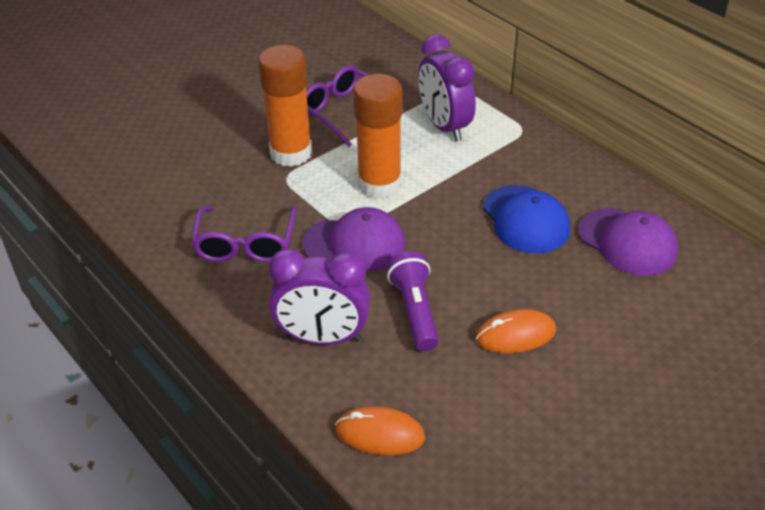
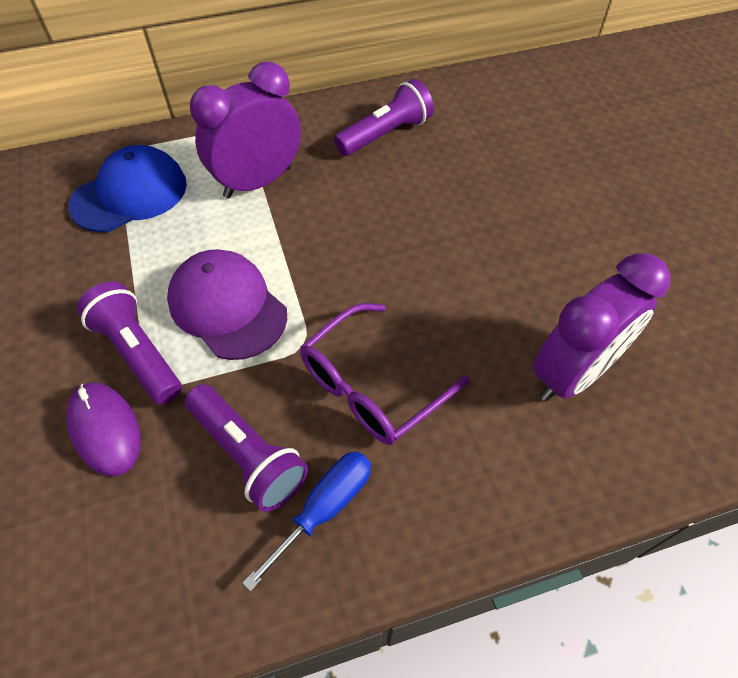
blue screwdriver: none = 0 -> [243,451,371,592] = 1
orange glue stick: [258,45,312,167] [353,74,402,199] = 2 -> none = 0
orange mouse: [335,406,425,455] [476,309,556,353] = 2 -> none = 0
purple cap: [302,207,406,272] [578,208,678,276] = 2 -> [167,249,287,360] = 1
purple flashlight: [387,251,439,351] = 1 -> [77,281,182,404] [185,384,308,512] [334,79,434,156] = 3
purple glasses: [191,206,296,262] [306,65,404,147] = 2 -> [300,303,469,445] = 1
purple mouse: none = 0 -> [66,382,141,476] = 1

